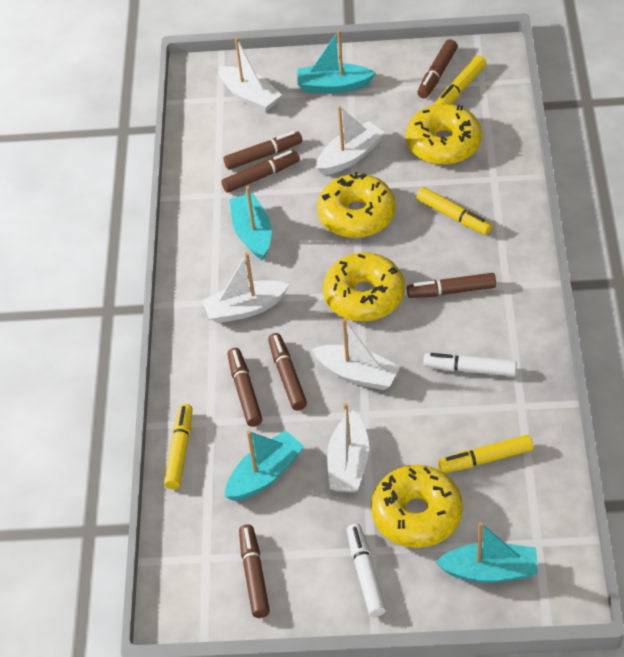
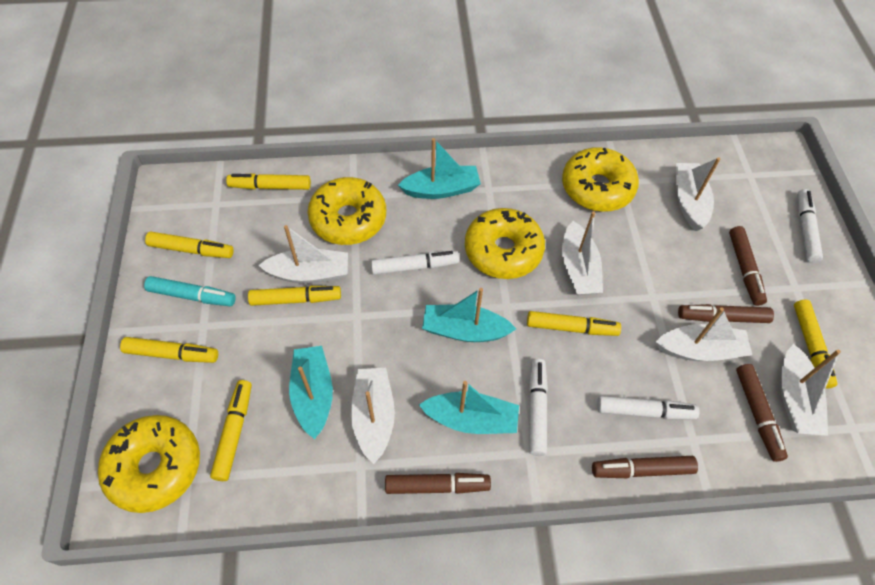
brown marker: [221,150,300,193] [223,131,302,170] [228,348,262,427] [239,524,270,618] [268,333,307,411] [407,273,496,298] [417,39,458,98] = 7 -> [385,473,491,494] [592,456,698,478] [678,304,774,323] [729,226,767,306] [736,364,788,462] = 5
turquoise marker: none = 0 -> [144,276,236,306] = 1
white boat: [202,253,289,323] [219,37,282,112] [312,318,400,390] [316,106,385,175] [327,403,369,492] = 5 -> [258,225,348,283] [351,368,395,464] [562,211,603,295] [656,307,752,361] [676,157,720,231] [781,344,841,436] = 6
white marker: [347,524,386,617] [423,353,517,376] = 2 -> [371,251,459,275] [529,359,548,456] [597,396,700,419] [797,189,823,263] = 4
yellow marker: [164,404,193,489] [416,187,492,235] [434,55,486,105] [438,435,533,473] = 4 -> [120,337,218,363] [145,232,234,258] [210,380,252,481] [226,173,311,190] [248,286,341,306] [527,311,621,336] [794,299,838,389] = 7

